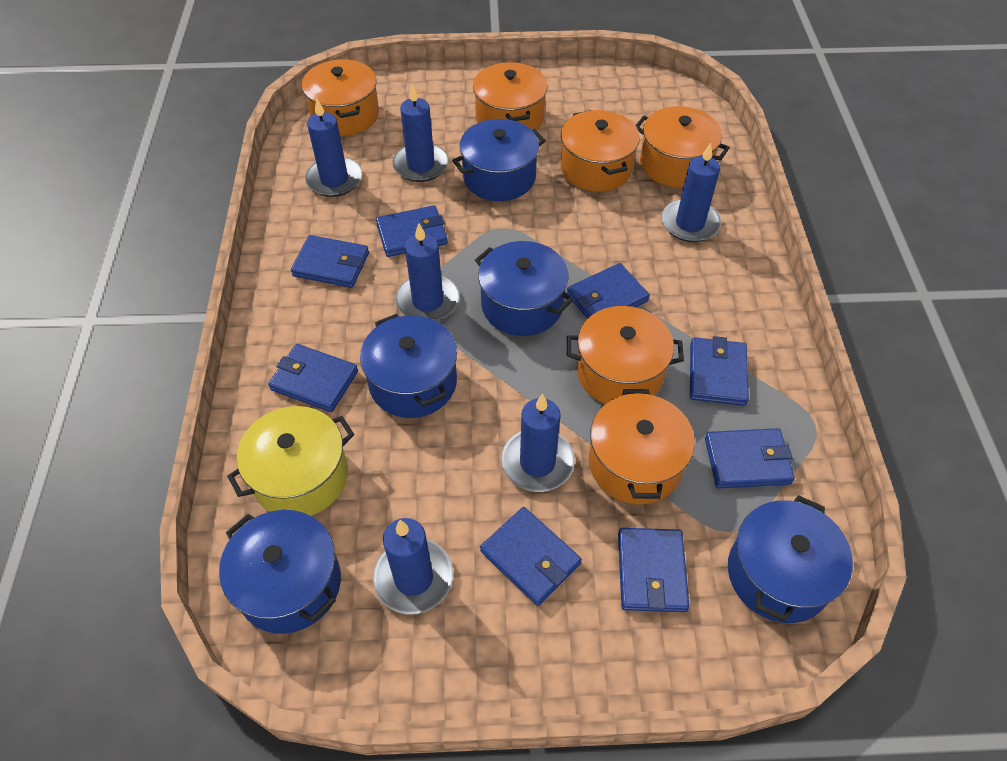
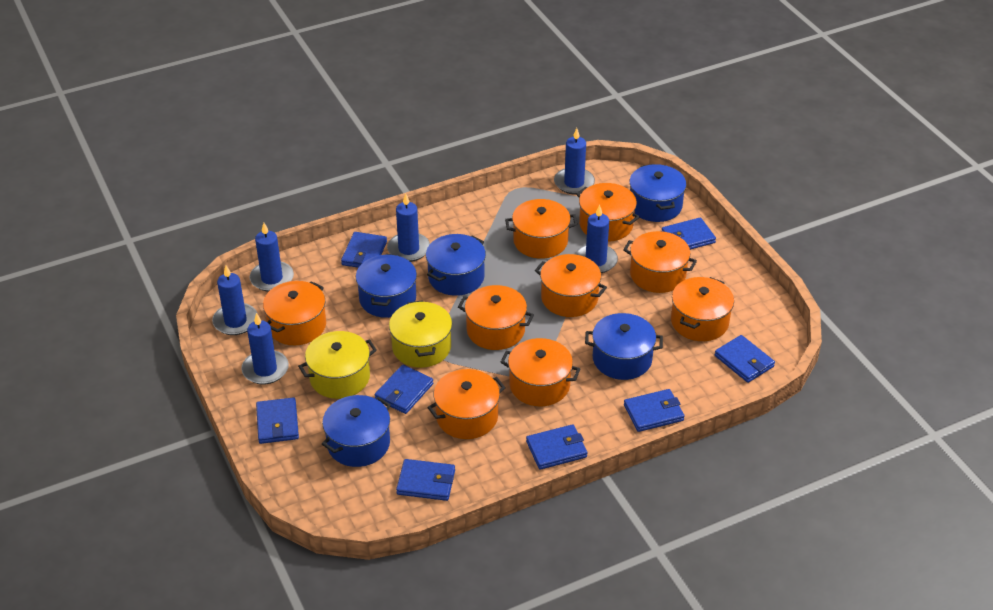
orange pot: [302,59,379,136] [473,62,548,130] [561,110,640,192] [567,306,684,404] [589,389,695,504] [635,106,730,188] = 6 -> [263,281,326,345] [427,369,506,439] [458,285,534,350] [500,338,580,406] [505,199,577,259] [535,254,607,317] [576,183,640,242] [623,231,697,293] [671,277,734,341] = 9
yellow pot: [227,406,354,516] = 1 -> [298,331,377,399] [389,300,452,368] = 2

